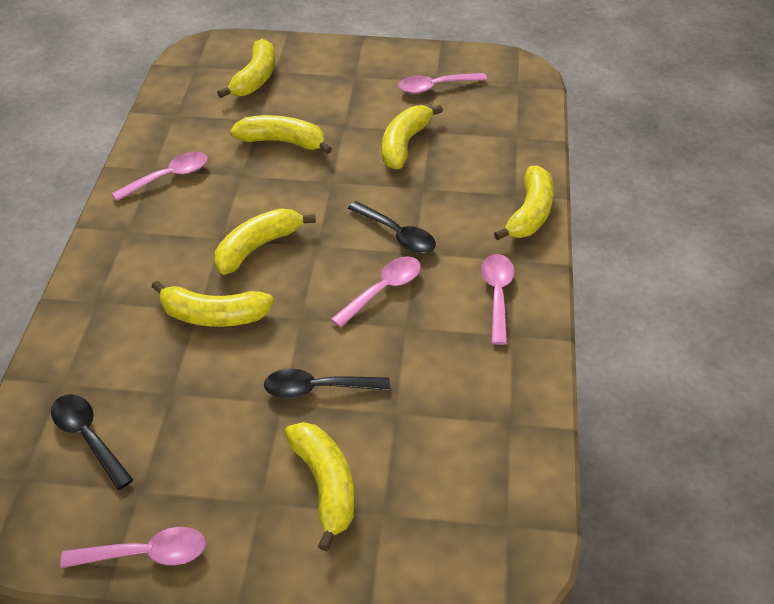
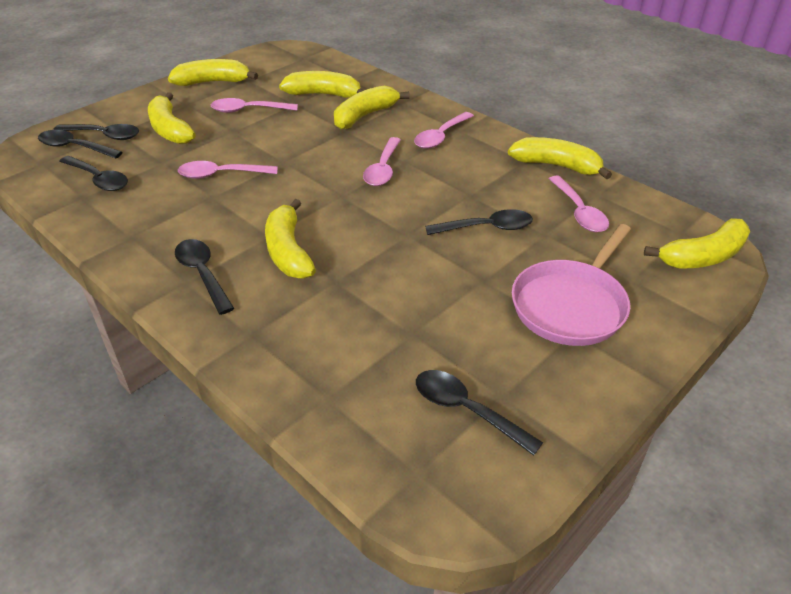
black spoon: [51,394,133,490] [264,369,390,398] [348,201,436,253] = 3 -> [38,130,123,159] [53,124,139,140] [59,156,128,191] [175,239,234,315] [416,370,543,456] [425,209,533,235] = 6
pink pan: none = 0 -> [512,224,631,346] = 1

